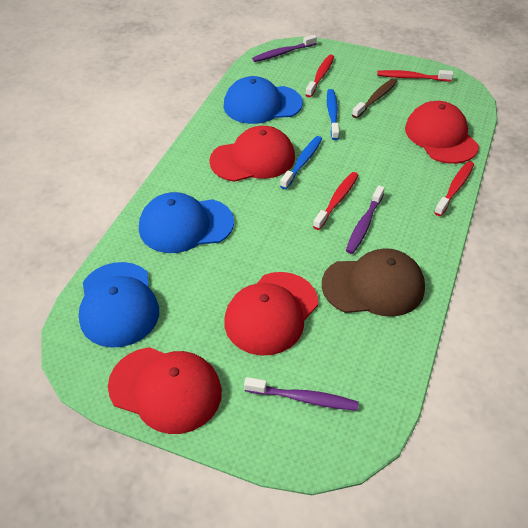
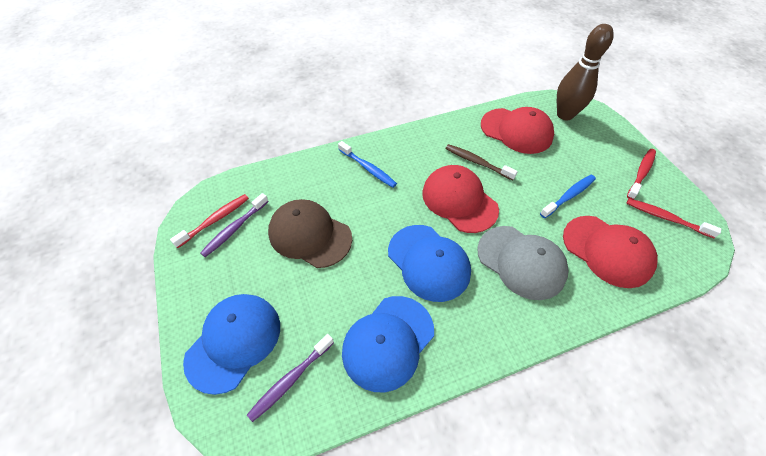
brown bowling pin: none = 0 -> [557,24,614,120] = 1
grey cap: none = 0 -> [477,226,569,300] = 1
purple toothbrush: [244,377,359,411] [252,35,317,62] [346,185,385,254] = 3 -> [200,193,269,257] [247,334,334,422] = 2
red cap: [108,347,222,434] [209,126,295,182] [224,272,318,355] [405,101,479,164] = 4 -> [422,165,499,233] [481,107,554,154] [563,216,658,288] = 3
red toothbrush: [305,54,334,97] [313,172,358,230] [377,70,454,82] [434,161,474,216] = 4 -> [170,194,249,248] [626,198,721,238] [627,149,656,200] = 3

